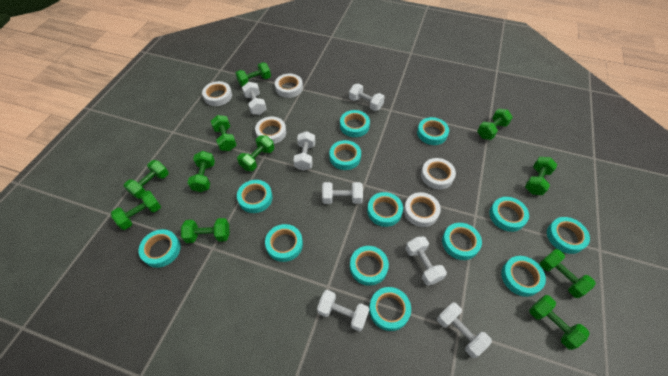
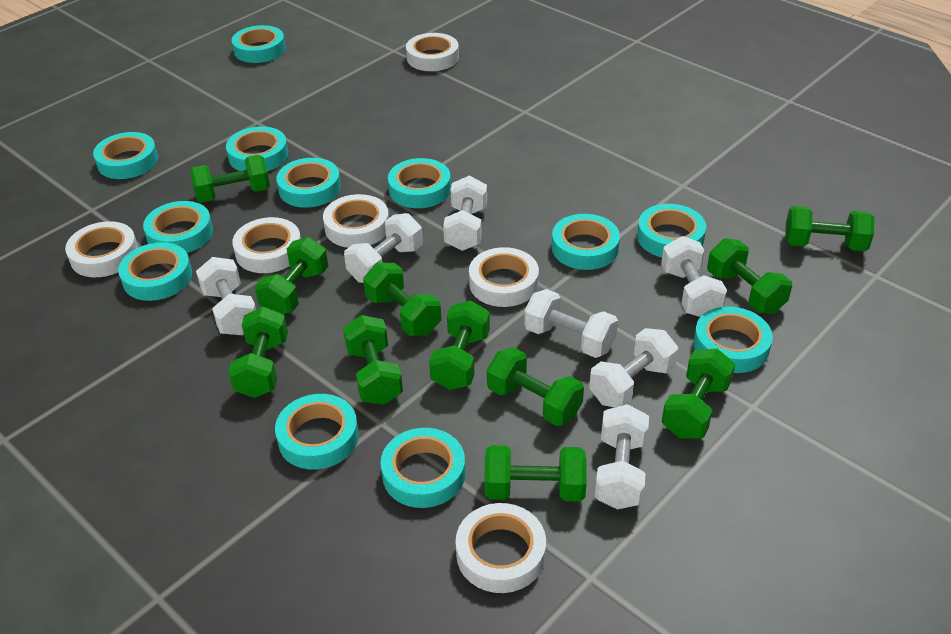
turquoise tape: [139,229,181,268] [237,180,273,213] [265,224,303,262] [330,140,361,170] [340,110,370,137] [350,246,389,286] [367,192,403,227] [369,287,411,331] [417,117,449,145] [442,223,482,260] [489,197,529,232] [501,256,546,297] [547,217,590,254] = 13 -> [93,132,158,179] [118,242,192,301] [143,201,213,253] [226,126,288,171] [231,25,286,63] [275,394,359,470] [277,158,341,208] [381,428,465,508] [388,158,451,208] [552,214,620,270] [637,204,706,257] [693,307,773,373] = 12
white tape: [202,81,232,106] [255,117,286,144] [275,74,303,98] [404,192,441,227] [421,158,456,189] = 5 -> [65,221,138,277] [232,217,301,273] [323,194,389,248] [406,33,459,71] [456,503,546,593] [469,247,539,307] = 6

